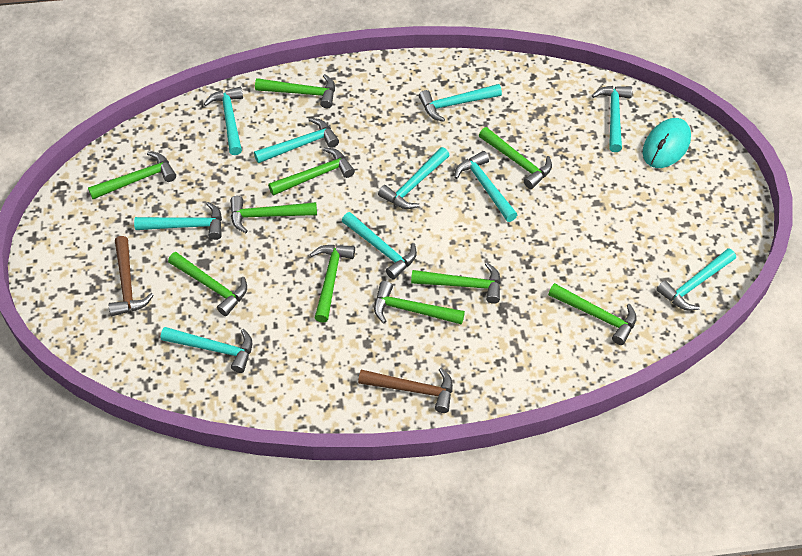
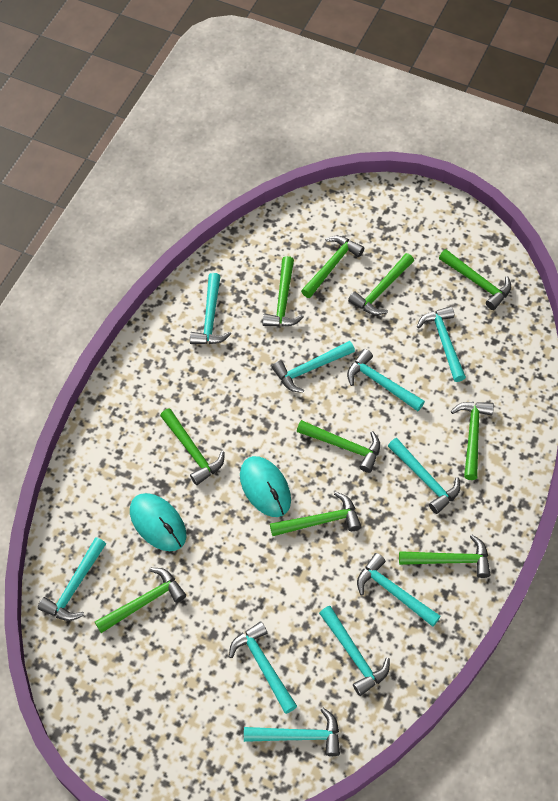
brown hammer: [109,236,154,316] [358,368,453,413] = 2 -> none = 0
turquoise mouse: [643,118,691,168] = 1 -> [130,493,186,551] [240,456,291,517] = 2

